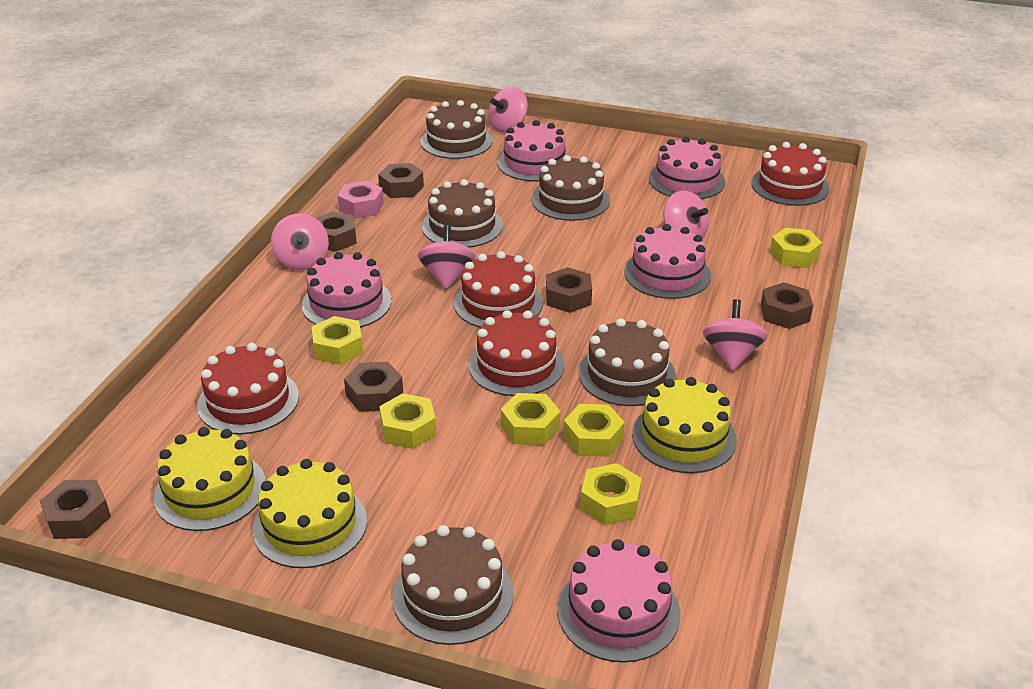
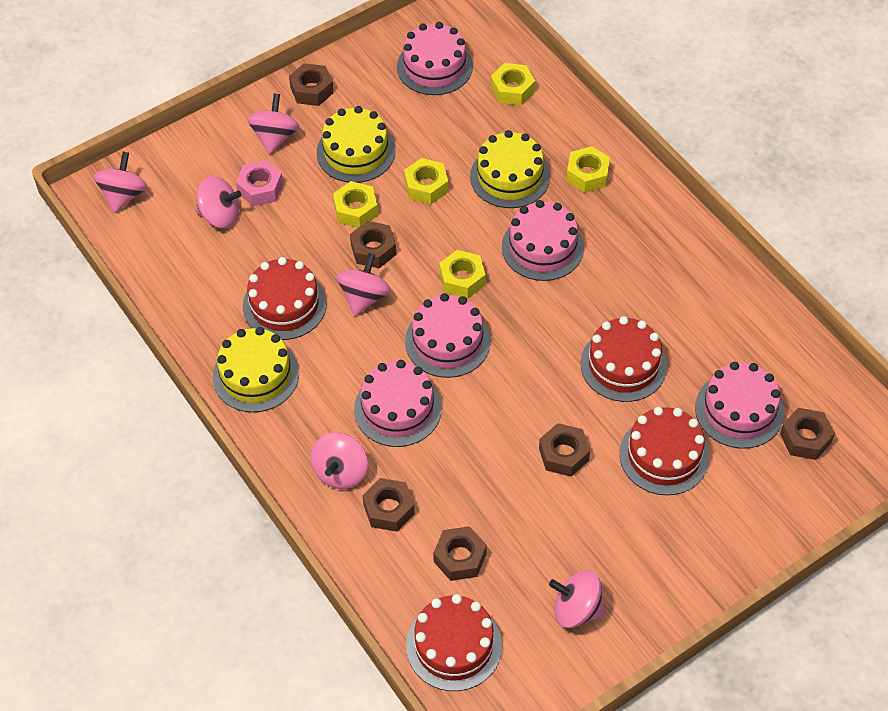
brown cake: [393,525,514,645] [421,100,493,159] [422,179,503,248] [532,155,610,221] [578,318,676,406] = 5 -> none = 0
pink spinning top: [271,214,329,270] [418,225,476,289] [488,87,528,132] [663,191,709,239] [703,299,767,371] = 5 -> [94,152,147,213] [196,176,241,228] [247,93,299,154] [310,433,368,489] [337,253,391,316] [549,570,606,628] = 6
yellow nut: [312,316,363,365] [379,393,436,449] [501,393,561,445] [563,404,625,457] [580,463,642,525] [770,227,822,268] = 6 -> [333,181,378,228] [404,158,448,204] [439,250,486,299] [491,63,535,105] [566,146,610,193] = 5

